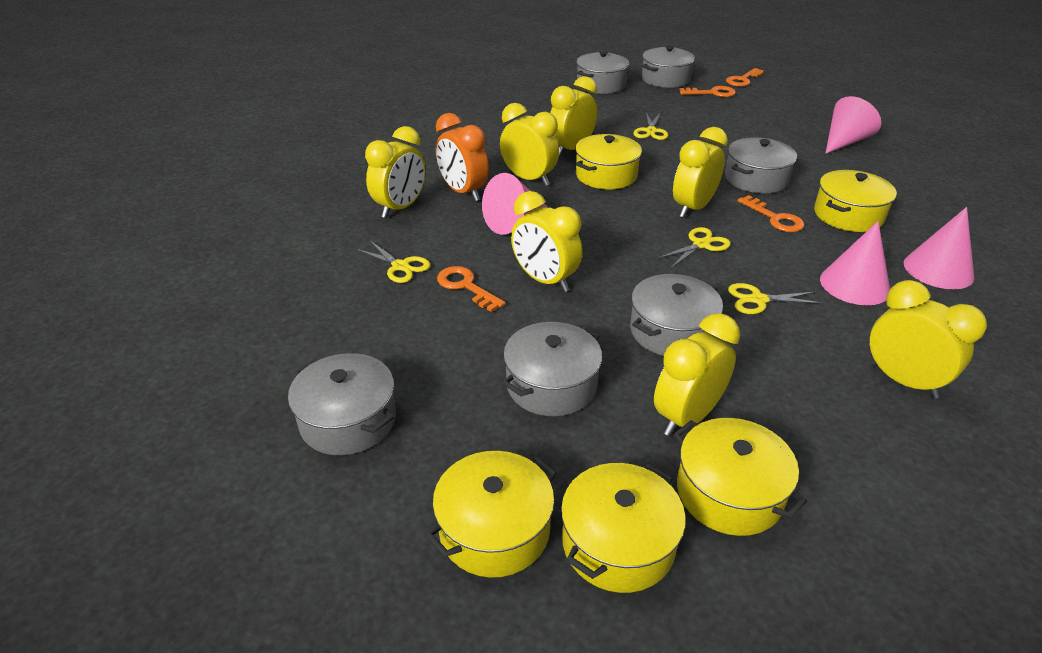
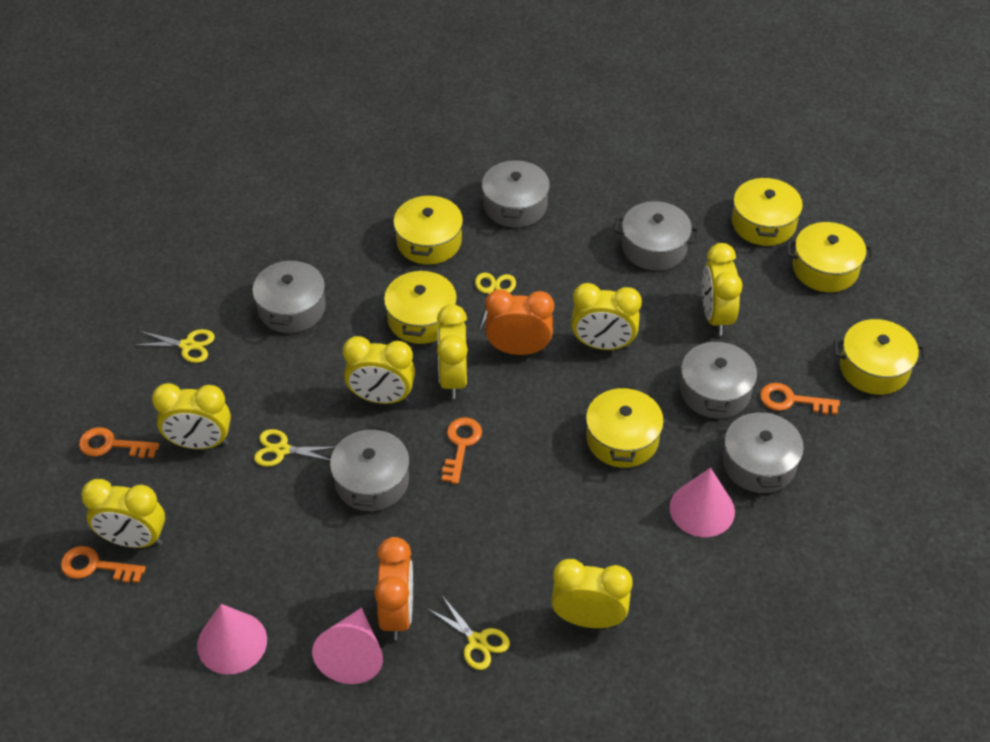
orange clock: [436,113,489,201] = 1 -> [375,537,413,640] [485,289,554,355] = 2
pink cone: [482,173,547,235] [820,221,890,305] [825,96,881,154] [903,207,974,289] = 4 -> [197,604,267,675] [312,608,383,684] [669,468,735,537] = 3
yellow pot: [426,451,557,578] [561,463,686,593] [575,134,642,189] [673,418,807,536] [814,170,897,232] = 5 -> [384,268,457,344] [393,193,463,265] [586,385,664,468] [732,176,803,246] [787,222,874,292] [834,319,927,395] = 6

